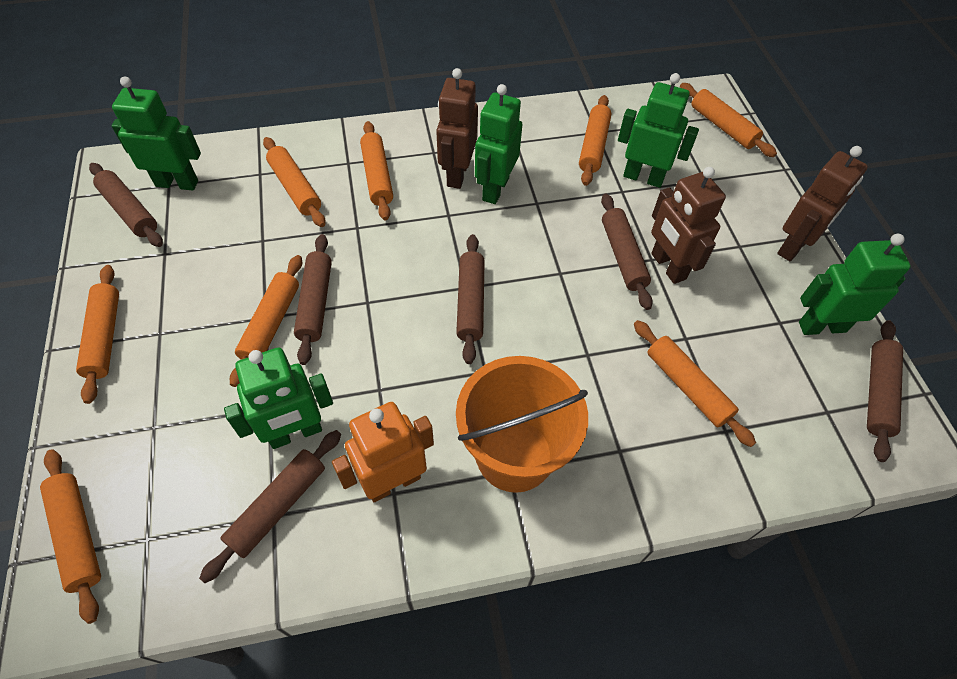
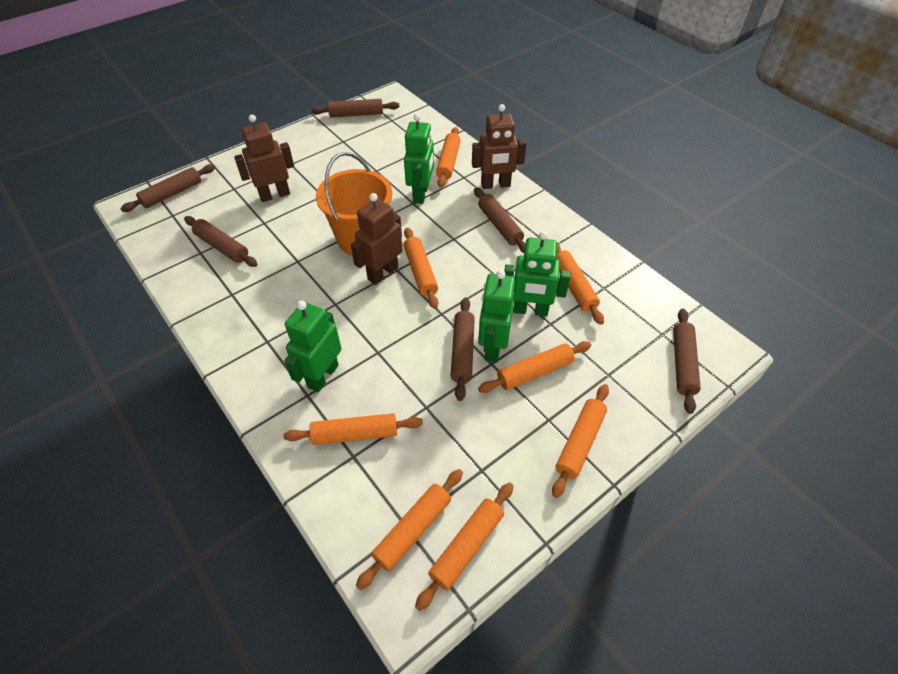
green robot: [111,76,201,190] [224,348,333,449] [475,84,522,204] [618,73,699,188] [799,234,911,335] = 5 -> [284,301,342,393] [404,113,434,204] [478,270,515,362] [504,231,571,317] = 4
orange robot: [332,402,434,502] = 1 -> none = 0

